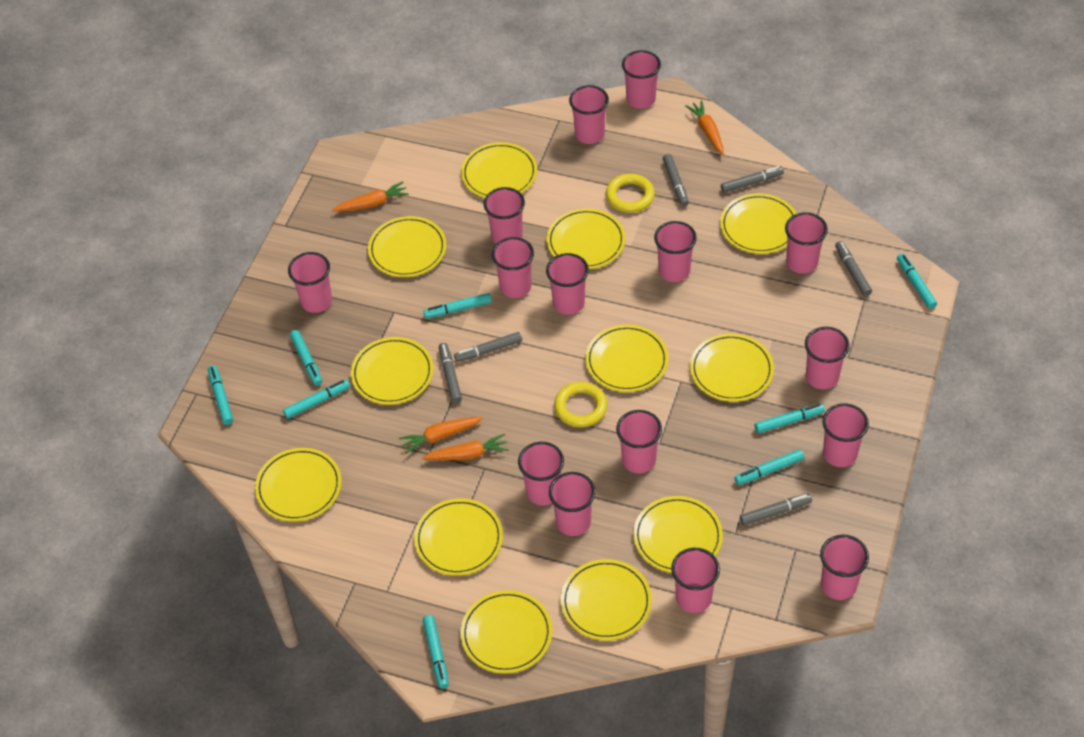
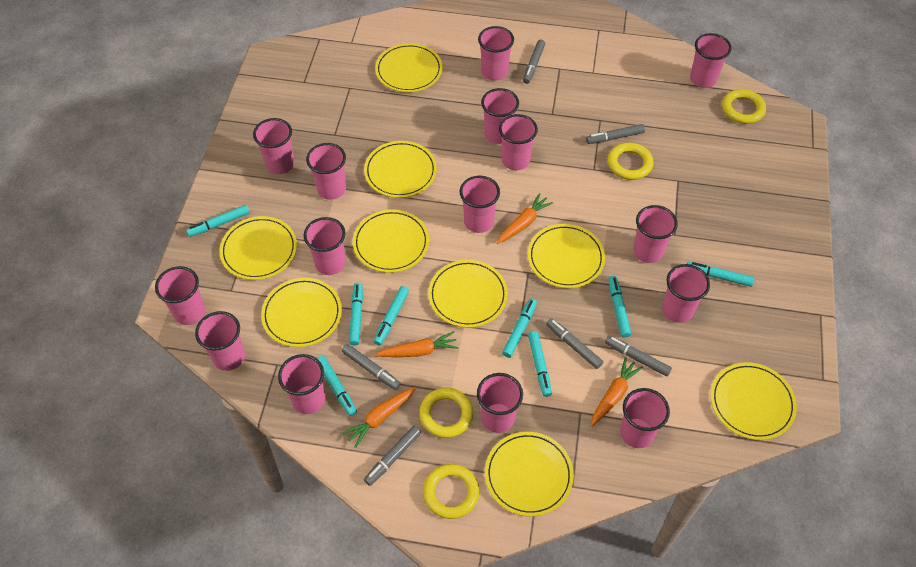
yellow plate: [255,448,342,522] [351,337,433,405] [368,216,446,277] [414,498,503,576] [460,590,552,674] [461,142,537,198] [547,208,625,269] [561,559,652,641] [585,325,669,392] [633,496,723,573] [690,334,774,402] [720,193,797,254] = 12 -> [219,216,297,280] [261,278,342,347] [353,209,429,273] [364,141,437,198] [375,43,443,92] [428,260,508,328] [485,432,574,516] [528,224,605,288] [710,362,797,440] = 9
yellow ring: [554,382,608,428] [606,174,655,213] = 2 -> [419,387,473,438] [423,464,480,519] [608,143,653,180] [722,89,766,124] = 4

